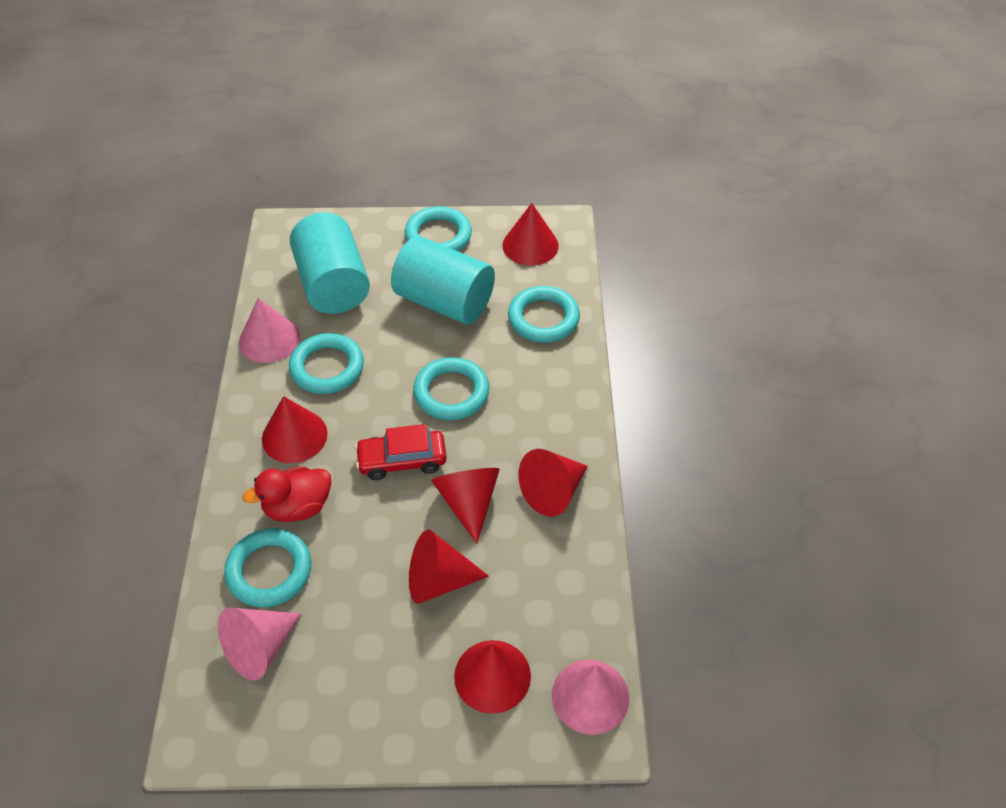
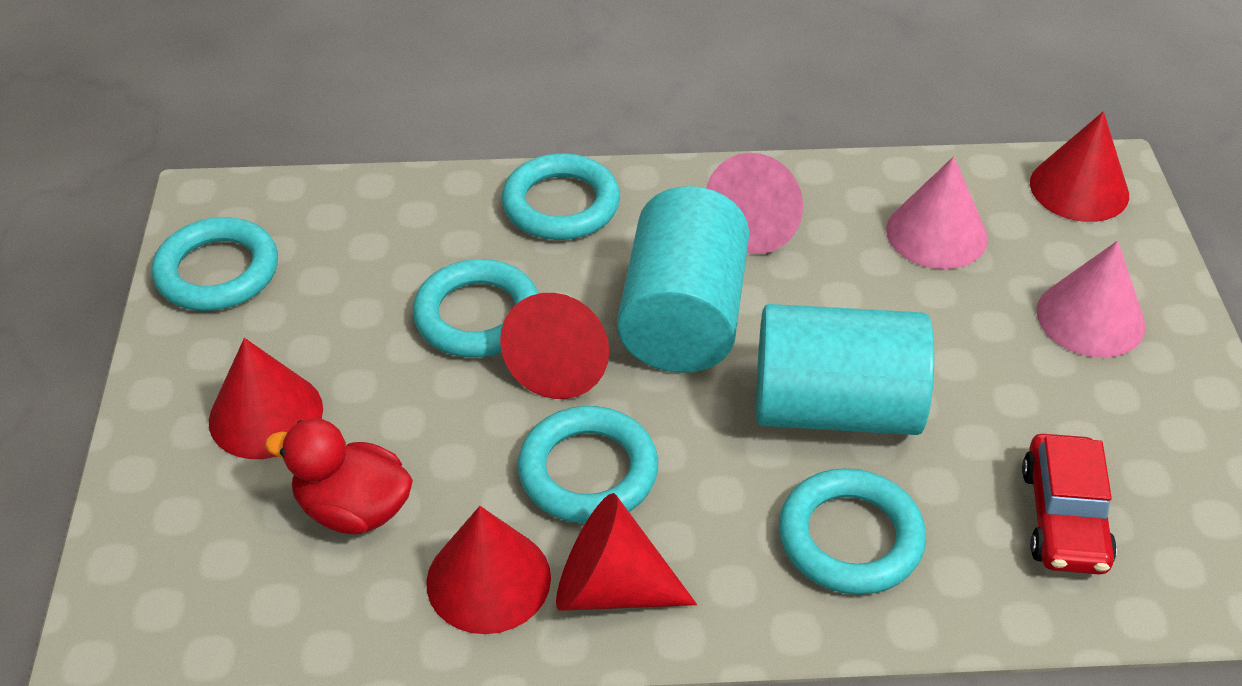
red cone: [262,396,327,463] [409,530,489,604] [431,468,500,544] [454,640,531,714] [502,203,559,266] [518,449,588,517] = 6 -> [209,338,323,459] [426,506,551,634] [500,293,609,399] [556,493,697,611] [1030,111,1129,222] = 5

